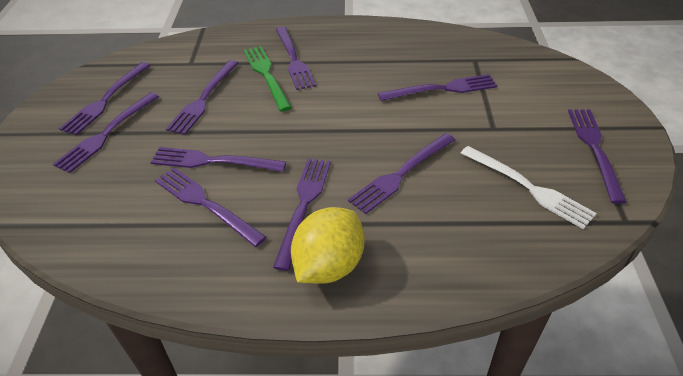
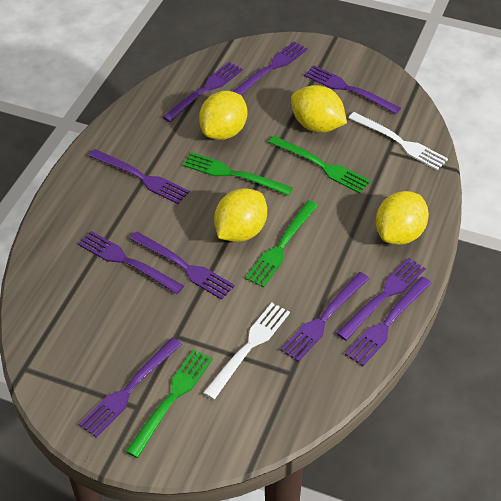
green fork: [243,46,292,112] = 1 -> [125,349,213,458] [183,152,293,195] [245,201,318,287] [269,136,370,193] = 4
white fork: [461,146,597,229] = 1 -> [203,303,290,400] [348,112,448,170] = 2
yellow lemon: [291,207,365,284] = 1 -> [199,91,247,140] [214,188,267,242] [291,85,347,133] [376,191,429,245] = 4

